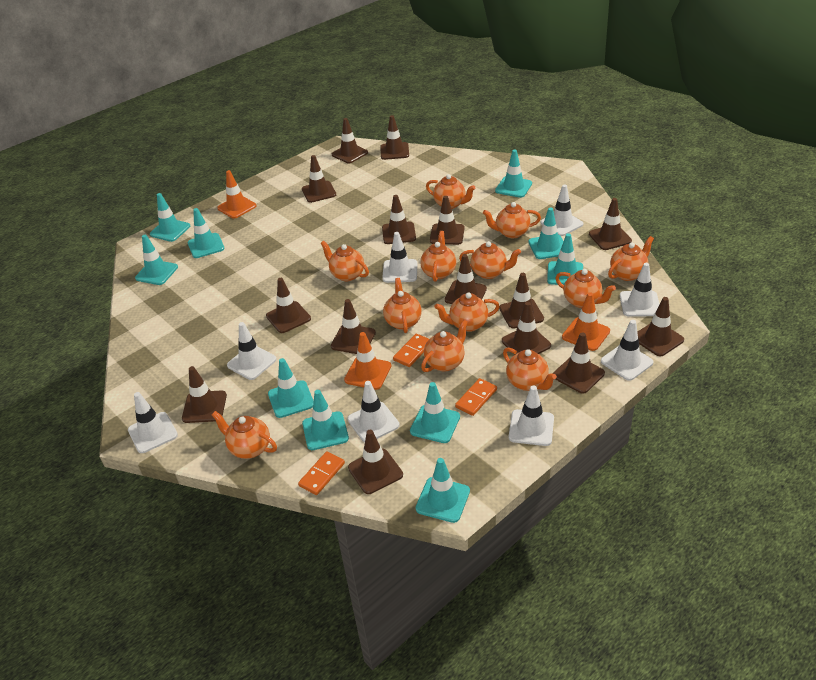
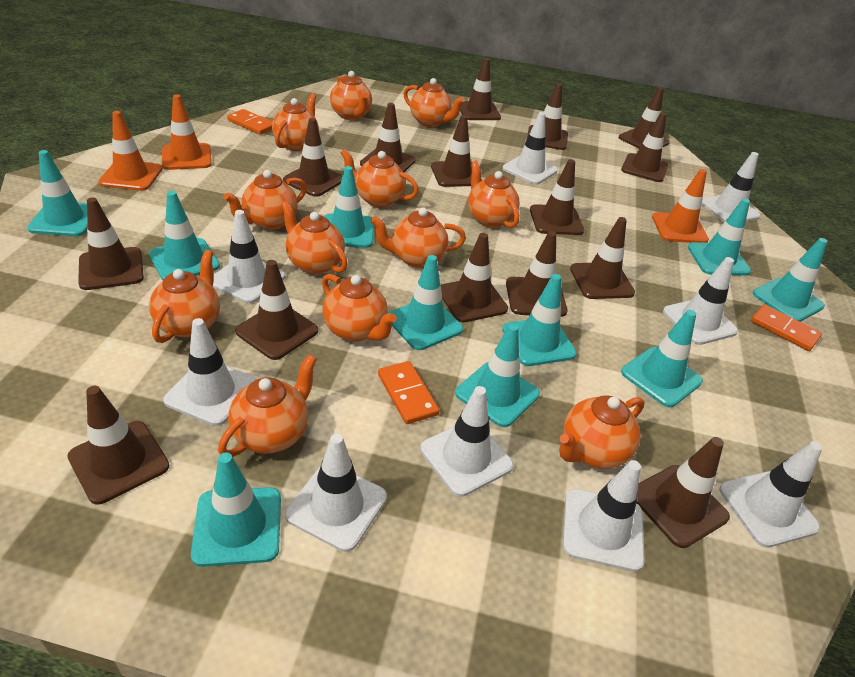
white traffic cone: [128,392,178,453] [227,322,276,380] [347,381,400,442] [382,232,417,283] [509,385,554,446] [541,184,583,236] [601,320,654,381] [620,263,659,317] = 8 -> [163,318,256,426] [213,210,285,303] [285,433,387,552] [420,386,513,497] [502,112,558,185] [563,460,645,572] [663,257,738,345] [702,152,761,222] [719,441,823,548] = 9

